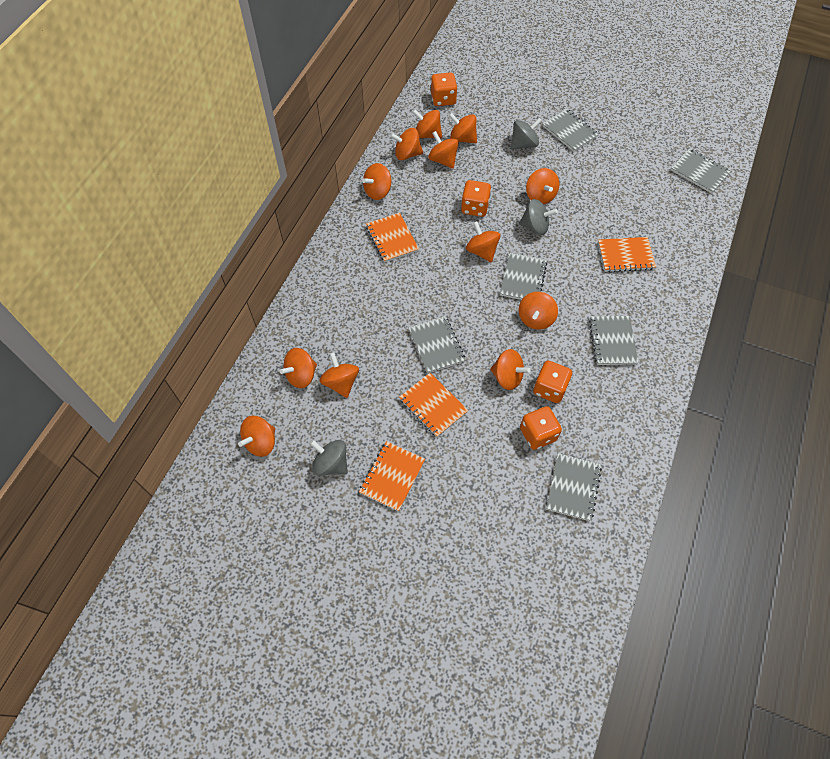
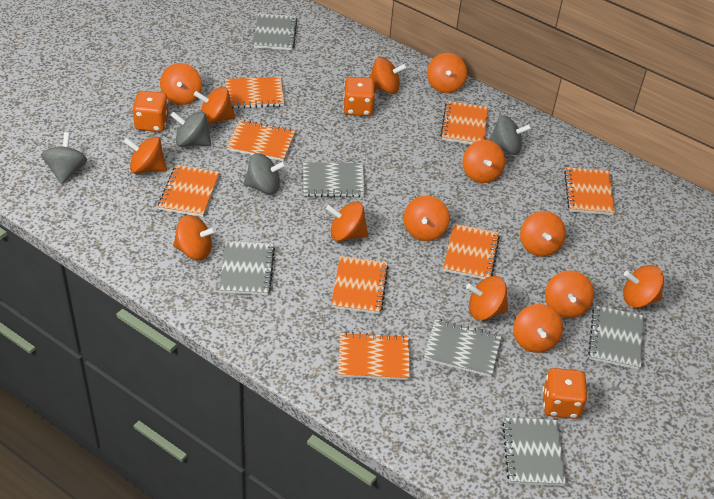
grey spinning top: [310,440,348,476] [511,118,542,149] [519,199,558,235] = 3 -> [41,132,87,184] [170,111,211,147] [243,153,286,195] [489,115,532,155] = 4
orange dice: [431,72,458,106] [461,180,491,217] [520,406,562,450] [533,361,572,403] = 4 -> [132,91,169,132] [343,77,375,116] [543,368,588,419] = 3
orange notebook: [359,441,425,512] [366,213,419,262] [399,373,468,437] [598,237,656,272] = 4 -> [158,165,220,217] [225,77,285,108] [227,120,295,161] [331,256,389,314] [338,332,410,380] [440,101,488,144] [443,224,500,279] [564,167,615,215] = 8
orange spinning top: [238,416,275,457] [279,348,317,388] [320,352,359,398] [362,163,391,200] [390,128,423,160] [412,109,442,138] [428,131,459,169] [449,113,477,143] [466,221,501,262] [490,349,530,390] [519,292,558,330] [526,168,559,204] = 12 -> [124,136,167,174] [160,63,202,105] [173,215,216,261] [194,87,235,124] [326,202,368,242] [369,57,407,94] [404,195,450,241] [427,53,467,93] [463,140,505,183] [466,276,508,320] [513,304,563,353] [520,211,566,257] [545,271,594,318] [623,265,664,308] = 14

